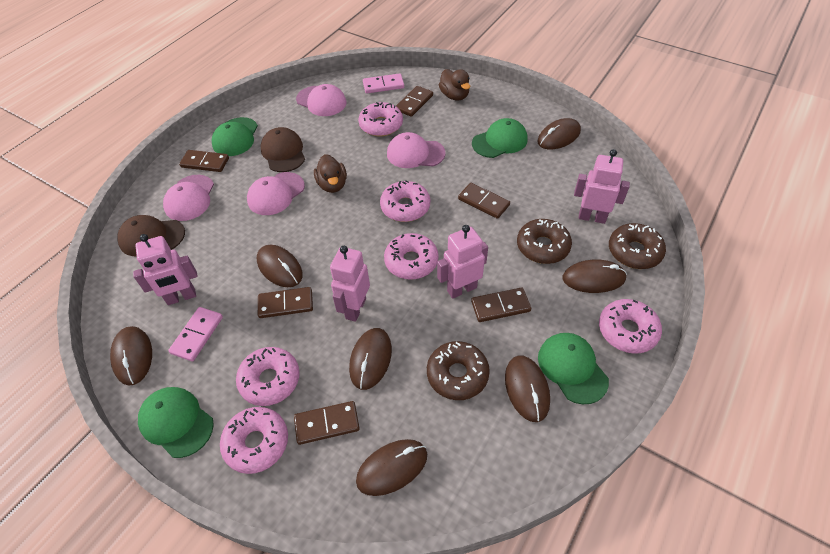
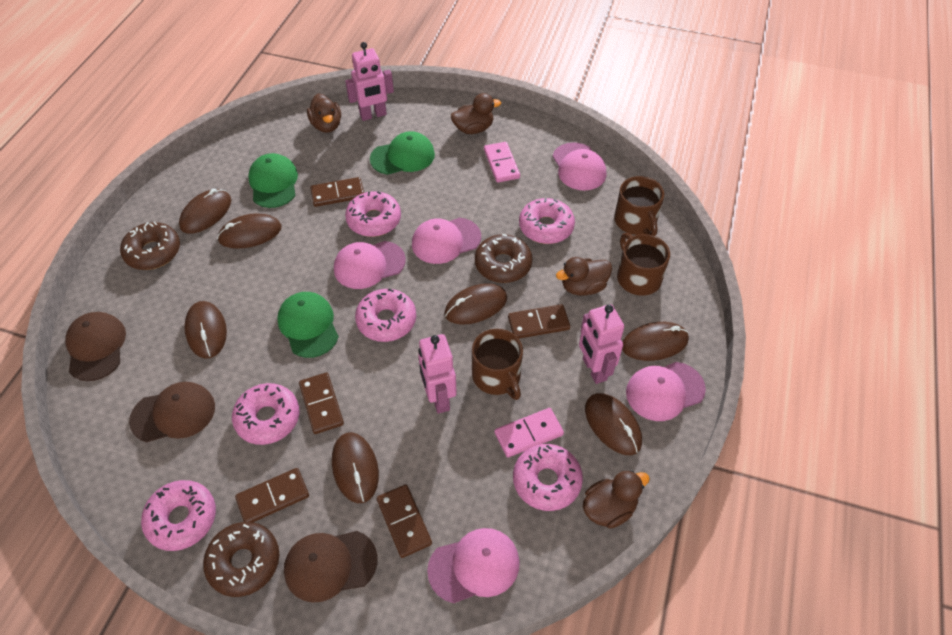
brown cap: [117,215,185,256] [261,127,305,172] = 2 -> [65,312,126,381] [129,382,215,442] [284,531,378,603] = 3
brown domino: [179,150,229,172] [258,287,313,318] [294,401,360,445] [396,86,433,117] [458,183,510,219] [471,288,531,322] = 6 -> [235,468,309,522] [299,373,344,434] [310,177,364,207] [377,485,432,558] [508,304,570,339] = 5
brown duck: [314,154,347,193] [439,69,470,100] = 2 -> [307,93,341,133] [451,93,501,134] [556,257,612,296] [583,470,650,529] = 4
brown mug: none = 0 -> [472,329,523,400] [614,176,664,236] [617,233,670,296] = 3
green cap: [138,387,214,458] [212,117,258,156] [472,118,528,158] [538,333,609,404] = 4 -> [248,153,298,208] [277,292,339,358] [370,131,435,175] = 3
pink cap: [163,175,214,221] [247,172,305,215] [296,84,346,116] [387,132,446,168] = 4 -> [334,241,406,289] [412,218,481,264] [427,528,520,603] [553,142,606,191] [626,362,706,421] = 5
pink robot: [133,234,198,305] [330,246,370,322] [437,225,488,299] [574,149,630,224] = 4 -> [345,42,394,121] [418,334,457,414] [579,304,624,384] = 3

